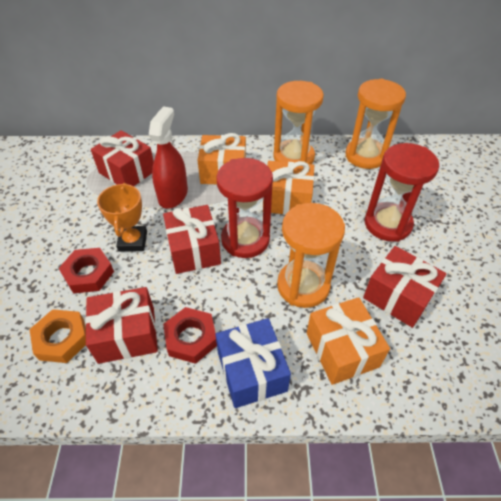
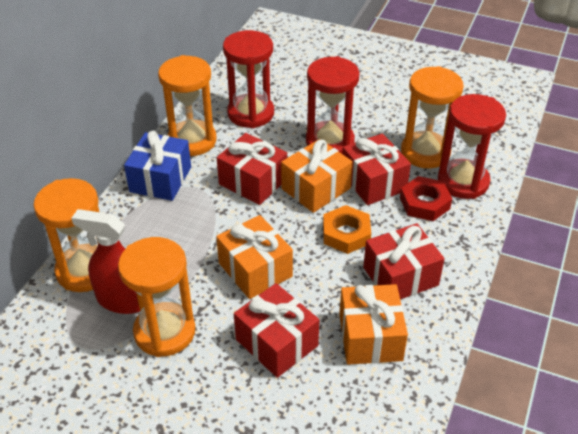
orange hourglass: [273,81,324,164] [277,203,345,308] [345,79,406,169] = 3 -> [34,178,99,292] [118,237,196,357] [158,55,216,156] [401,66,464,169] = 4
orange trophy: [97,183,147,251] = 1 -> none = 0
red hourglass: [216,158,273,258] [365,143,439,242] = 2 -> [223,30,274,128] [306,56,359,154] [438,94,506,199] = 3
red nut: [58,248,114,294] [163,307,217,364] = 2 -> [400,176,452,221] = 1

